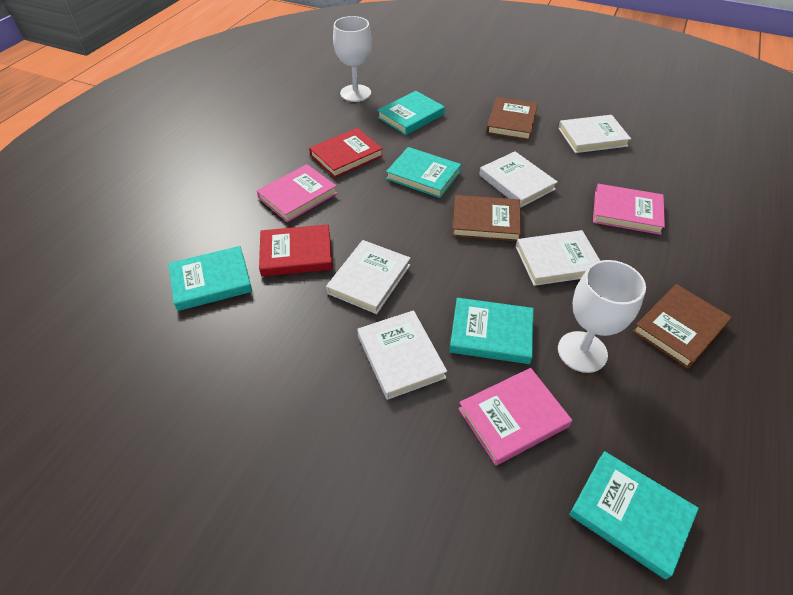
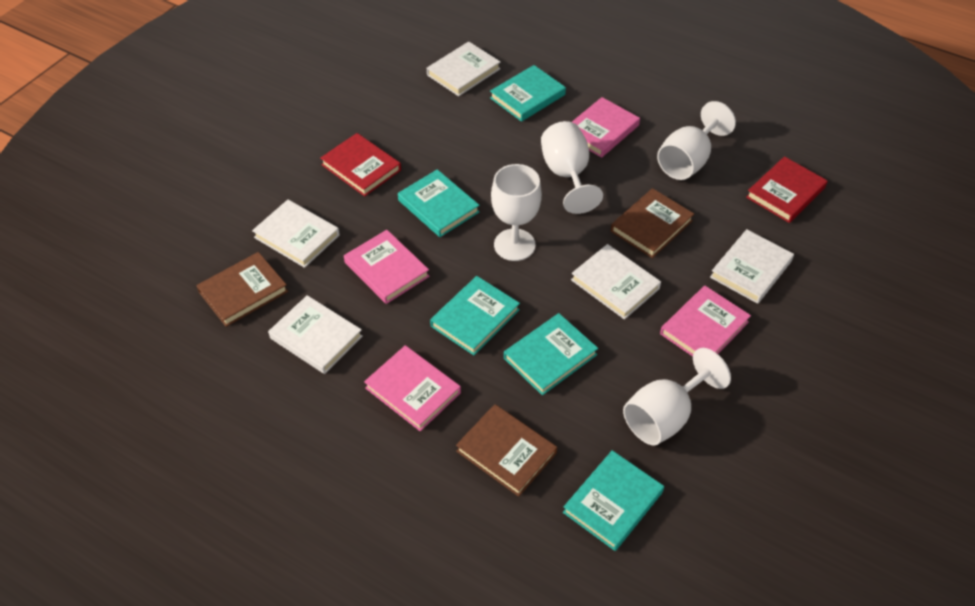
pink book: [257,164,337,222] [458,368,572,466] [593,184,665,235] = 3 -> [344,230,429,304] [364,345,461,431] [572,97,640,158] [660,286,751,357] = 4
white goblet: [333,16,372,102] [558,260,646,373] = 2 -> [491,164,542,261] [541,121,603,214] [623,348,731,445] [657,101,736,180] = 4

